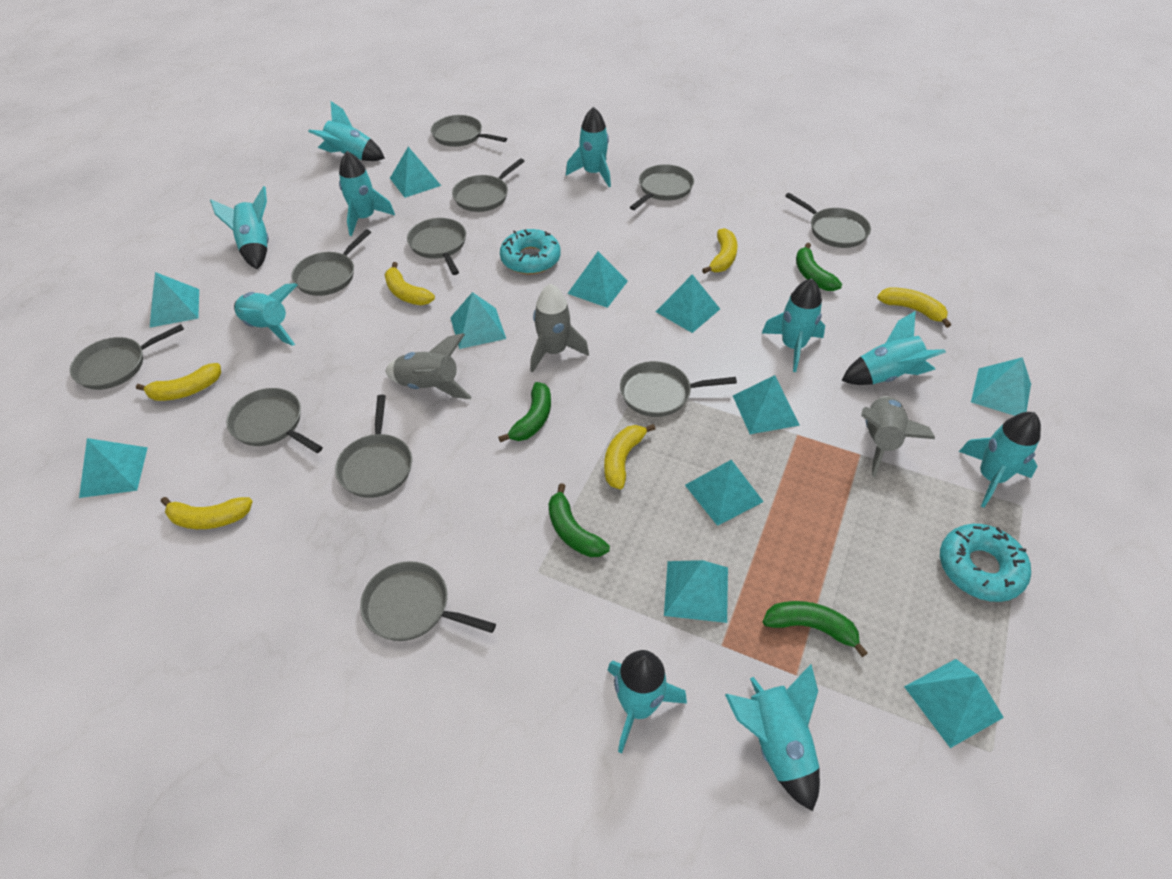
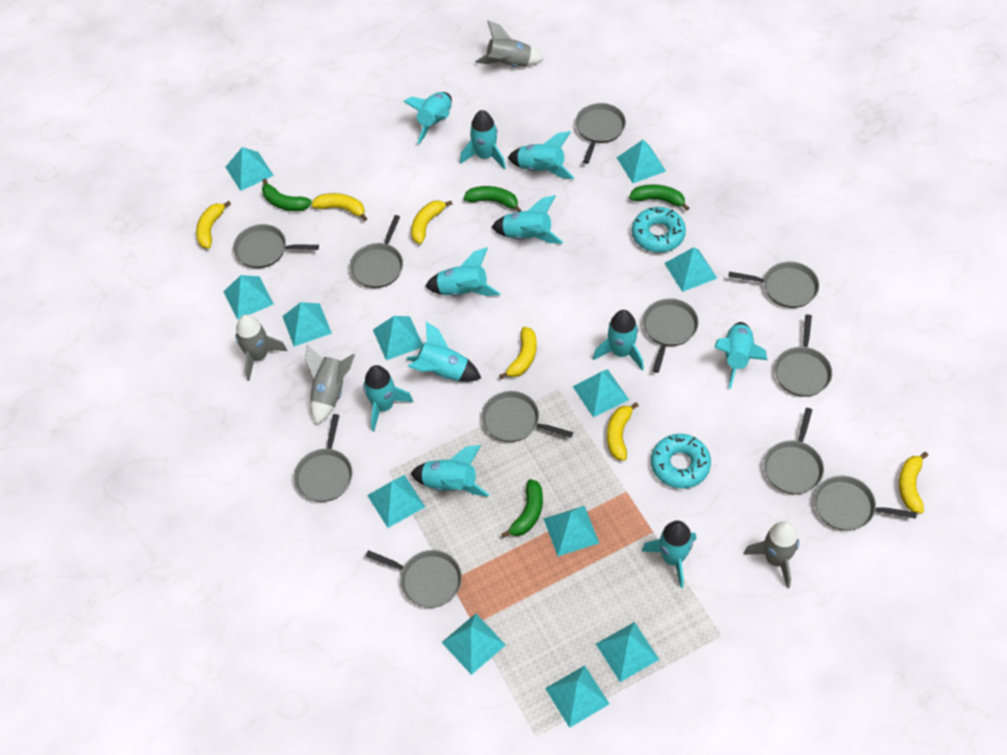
grey rocket: [385,333,472,399] [530,283,589,372] [861,396,935,477] = 3 -> [235,315,287,381] [305,345,355,424] [475,21,544,67] [743,521,799,589] = 4
turquoise pyramid: [79,438,148,498] [150,272,199,328] [390,147,441,198] [450,292,506,349] [567,252,628,308] [655,274,720,333] [664,560,728,623] [685,460,764,526] [733,375,800,434] [904,659,1004,748] [971,357,1031,416] = 11 -> [223,275,274,320] [226,147,274,191] [282,302,332,347] [367,475,425,528] [373,316,423,360] [442,614,505,675] [544,506,599,556] [545,665,609,728] [573,369,629,418] [596,622,659,682] [616,140,666,183] [664,247,717,292] = 12
turquoise rocket: [210,186,269,269] [234,283,297,346] [308,101,385,161] [339,151,395,236] [566,107,611,187] [608,650,687,753] [725,664,820,811] [762,278,825,372] [842,311,946,385] [959,412,1041,508] = 10 -> [363,365,413,432] [403,92,452,144] [407,322,481,382] [411,445,489,497] [425,247,501,296] [460,110,506,170] [491,195,563,244] [508,131,574,179] [593,310,644,370] [642,520,696,588] [714,322,767,389] = 11

